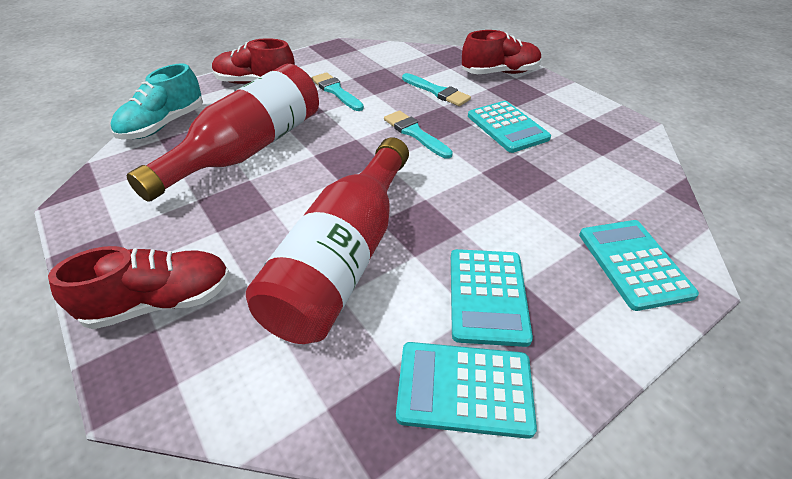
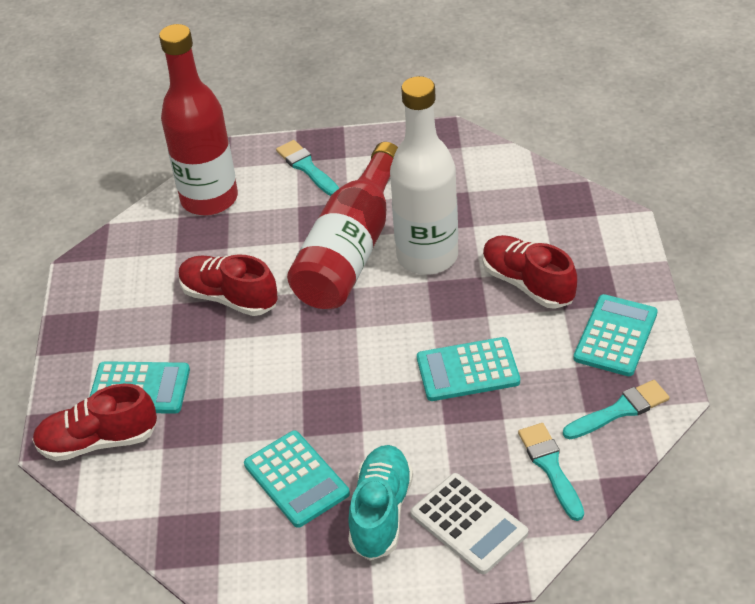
white bottle: none = 0 -> [390,76,458,275] = 1
white calculator: none = 0 -> [410,473,528,574] = 1

